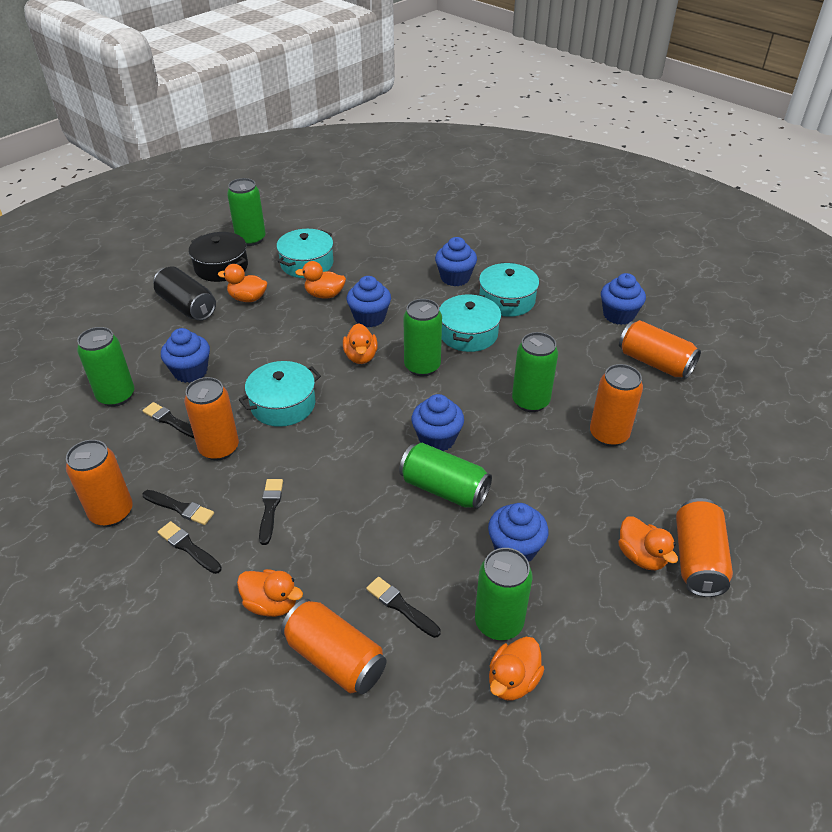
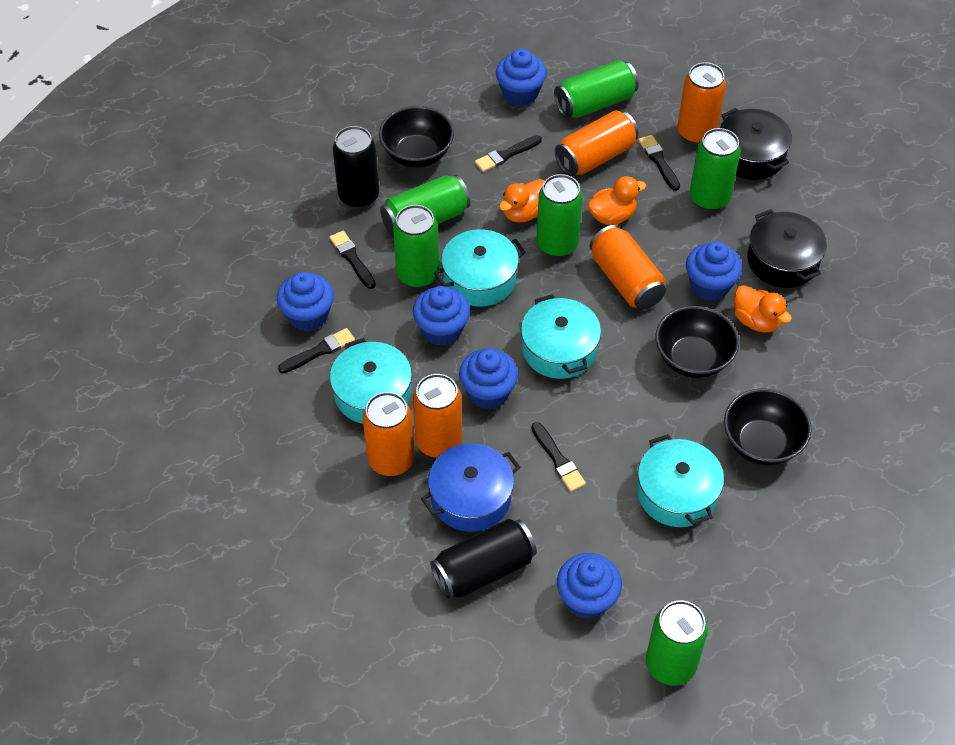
black bowl: none = 0 -> [379,106,454,167] [656,306,739,378] [724,388,811,465] = 3
black can: [153,267,216,321] = 1 -> [333,126,379,209] [430,519,537,599] = 2
black pot: [189,232,248,282] = 1 -> [720,108,792,180] [747,209,827,288] = 2
blue pot: none = 0 -> [421,443,520,532] = 1
orange can: [66,440,133,527] [184,377,239,461] [281,599,386,694] [590,364,643,447] [619,320,701,379] [676,498,733,597] = 6 -> [363,392,414,476] [413,374,462,458] [555,110,639,177] [590,225,666,310] [677,62,726,145] = 5
orange duck: [218,264,267,302] [237,569,303,617] [295,261,346,299] [343,323,378,364] [489,637,544,700] [618,516,678,570] = 6 -> [499,179,545,223] [587,176,646,225] [734,285,792,333] = 3

